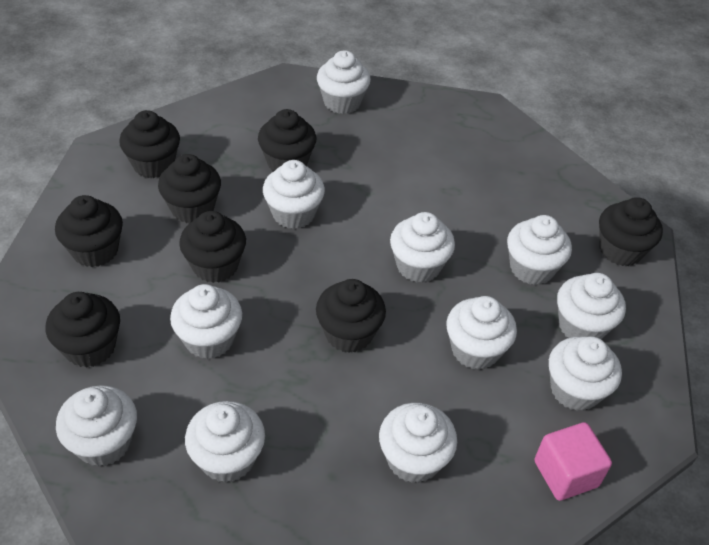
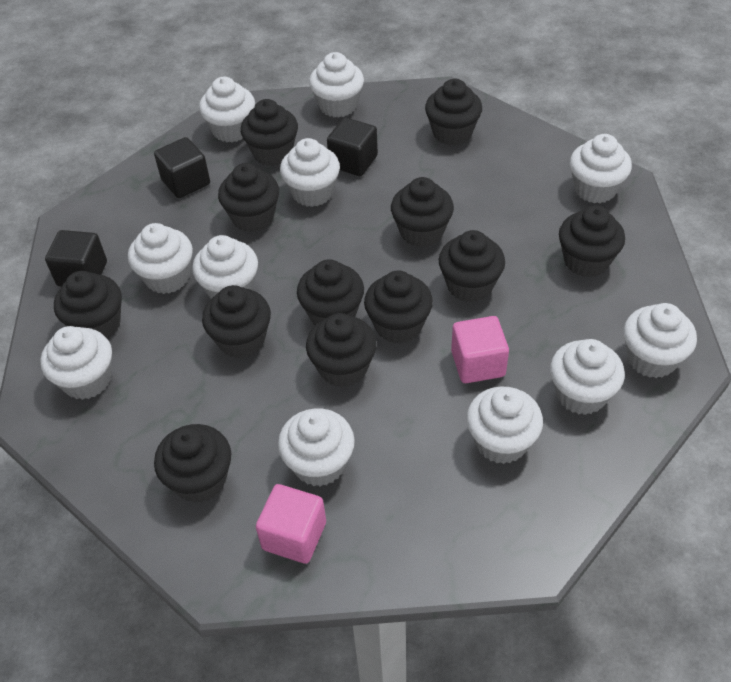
black cube: none = 0 -> [45,230,107,287] [154,137,210,198] [327,118,378,176] = 3
black cupcake: [46,292,120,368] [55,195,123,267] [119,110,180,178] [158,154,221,223] [179,211,246,283] [258,109,316,171] [316,279,386,353] [599,197,663,266] = 8 -> [54,271,122,338] [154,424,231,503] [202,285,271,358] [218,163,279,232] [241,99,298,166] [297,259,364,325] [306,313,377,387] [364,270,433,344] [391,177,454,248] [425,79,482,146] [439,230,505,302] [559,205,625,277] = 12
pink cube: [534,422,612,501] = 1 -> [256,484,326,564] [451,316,509,383] = 2

